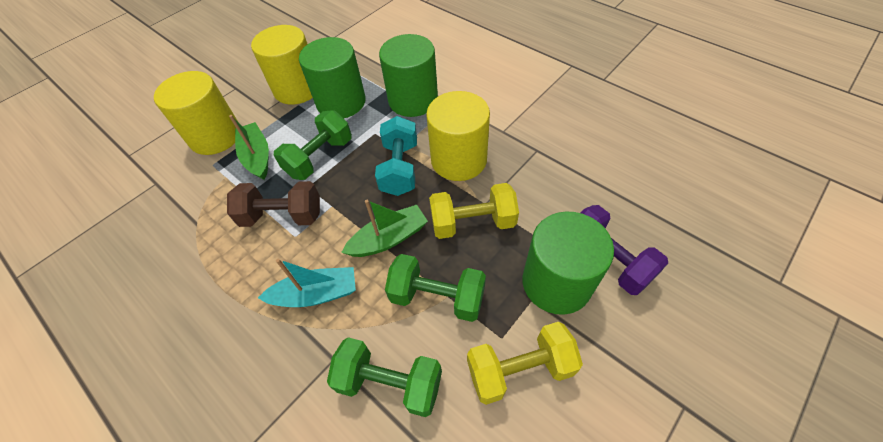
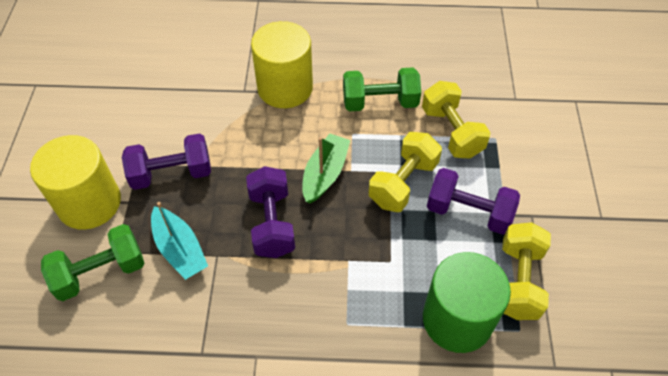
brown dumbbell: [227,181,320,227] = 1 -> none = 0
green boat: [229,115,269,180] [341,200,428,257] = 2 -> [302,133,350,203] = 1
green cylinder: [299,37,366,119] [379,34,438,117] [522,211,614,315] = 3 -> [423,252,511,353] = 1
green dumbbell: [274,110,352,180] [327,337,442,417] [385,254,486,322] = 3 -> [41,224,144,301] [343,67,421,112] = 2
purple dumbbell: [581,205,668,295] = 1 -> [122,133,211,190] [246,166,295,258] [427,168,520,235] = 3
turquoise dumbbell: [375,116,417,196] = 1 -> none = 0
yellow cylinder: [154,71,237,155] [251,25,313,105] [426,91,490,181] = 3 -> [30,135,121,230] [251,21,313,108] = 2
yellow dumbbell: [429,183,519,239] [467,322,583,405] = 2 -> [368,132,442,212] [422,81,491,158] [502,222,551,320] = 3

